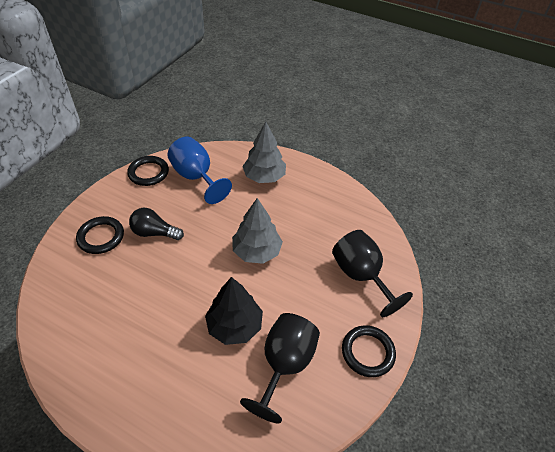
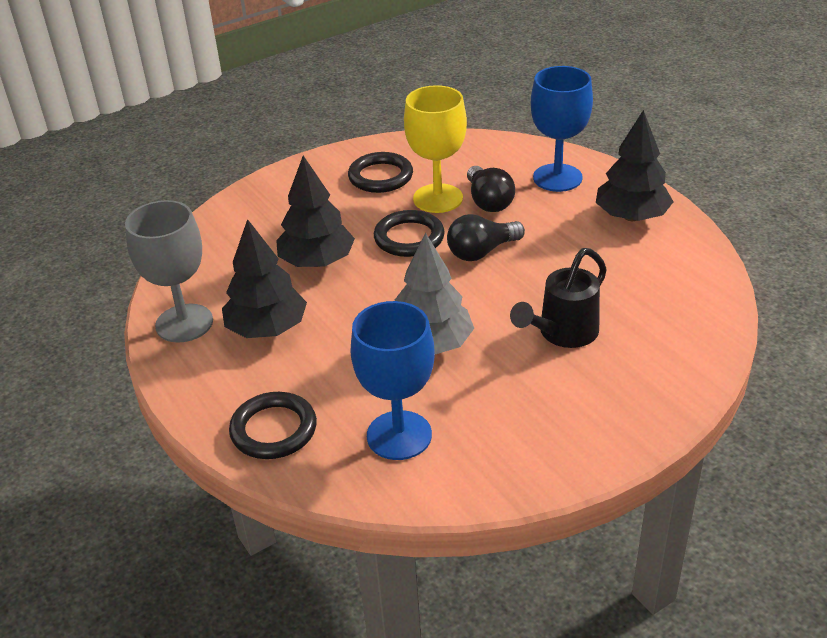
black goblet: [240,313,320,423] [332,230,413,317] = 2 -> none = 0
black light bulb: [129,208,184,240] = 1 -> [447,214,525,261] [467,166,515,212] = 2
black tree: [205,277,263,345] = 1 -> [222,219,307,338] [276,156,355,267] [596,110,674,221] = 3
black watering can: none = 0 -> [510,248,607,348] = 1
blue goblet: [167,137,232,204] = 1 -> [350,301,435,460] [531,66,593,192] = 2
grey goblet: none = 0 -> [125,200,213,343] = 1
grey tree: [232,198,283,264] [242,122,286,183] = 2 -> [395,233,474,354] = 1
yellow goblet: none = 0 -> [404,85,467,213] = 1

